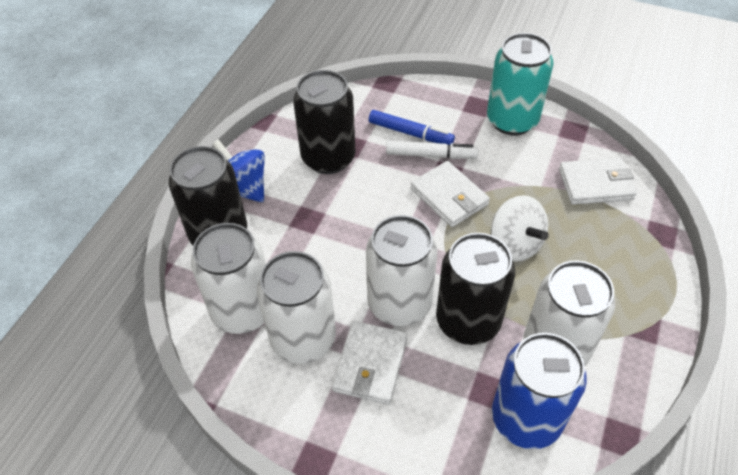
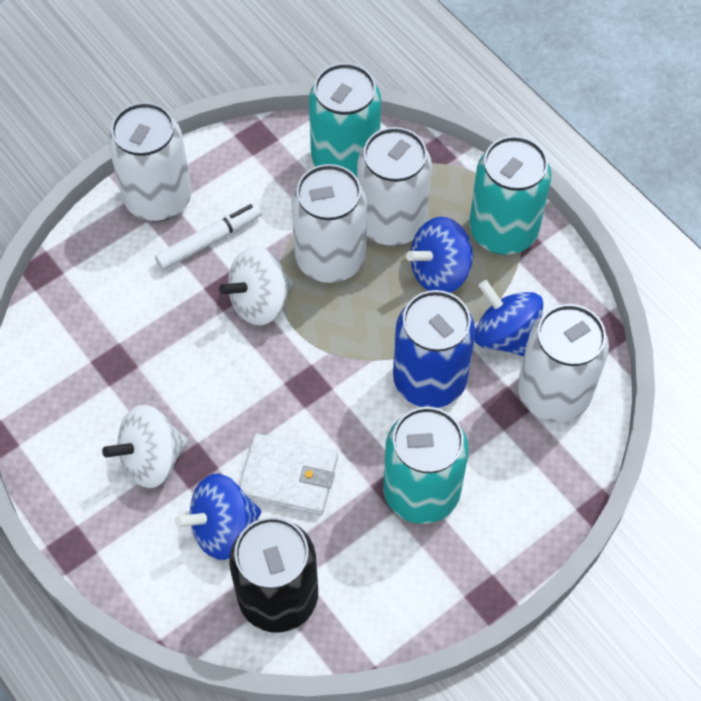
black can: [169,146,247,245] [293,70,356,174] [436,233,515,345] = 3 -> [229,517,318,633] = 1
blue marker: [369,110,455,145] = 1 -> none = 0
blue spinning top: [212,139,265,202] = 1 -> [175,474,262,560] [406,217,474,293] [475,280,544,356] = 3
turquoise can: [487,33,554,135] = 1 -> [309,63,381,177] [383,407,469,524] [469,136,551,255] = 3
white spinning top: [491,195,549,262] = 1 -> [102,404,188,488] [219,247,293,326] = 2
white wallet: [332,321,408,405] [411,161,490,227] [559,157,637,205] = 3 -> [239,433,338,515] = 1

